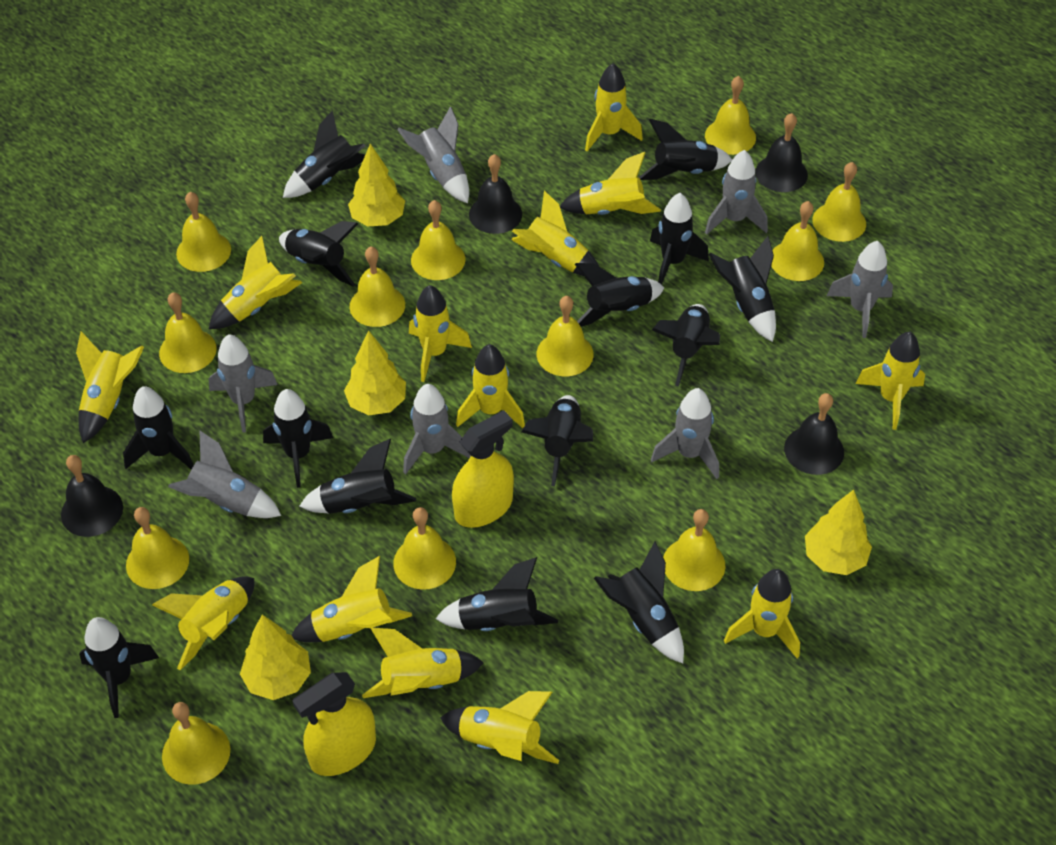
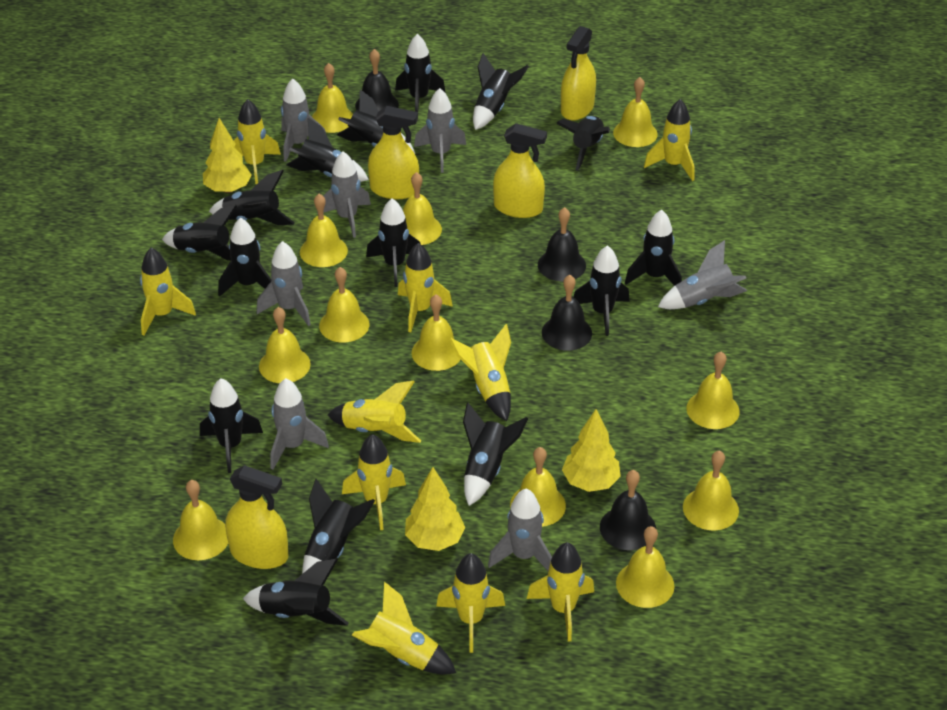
black rocket: [79,617,159,718] [123,386,194,470] [263,389,333,488] [279,221,358,286] [283,110,365,198] [300,439,416,514] [435,557,558,631] [521,395,593,486] [575,263,664,326] [594,541,684,663] [639,119,732,180] [650,193,709,285] [652,304,720,386] [709,236,776,342] = 14 -> [162,205,237,261] [200,378,263,473] [209,170,294,225] [218,217,271,297] [243,559,349,626] [287,118,369,182] [302,479,375,574] [337,90,415,153] [366,198,420,287] [395,34,446,112] [463,403,528,506] [473,53,529,130] [556,116,610,171] [574,245,629,336] [625,210,682,286] = 15
yellow rocket: [76,331,144,443] [152,576,254,670] [209,236,302,329] [292,556,412,642] [362,628,484,698] [409,285,472,382] [440,691,560,764] [456,344,525,428] [511,190,599,276] [560,152,661,215] [585,63,643,151] [724,569,800,658] [855,332,925,430] = 13 -> [140,248,196,336] [234,99,281,184] [328,381,421,443] [342,434,406,530] [351,581,456,675] [398,243,453,332] [436,553,505,653] [449,324,511,421] [527,542,594,642] [644,99,694,181] = 10
yellow spray bottle: [293,672,376,776] [452,410,514,528] = 2 -> [225,465,289,569] [368,106,419,199] [493,123,547,218] [561,26,596,120] = 4
yellow tree: [240,615,311,700] [344,330,406,415] [348,143,405,226] [805,490,872,575] = 4 -> [203,118,252,193] [405,467,465,551] [562,409,621,492] = 3

